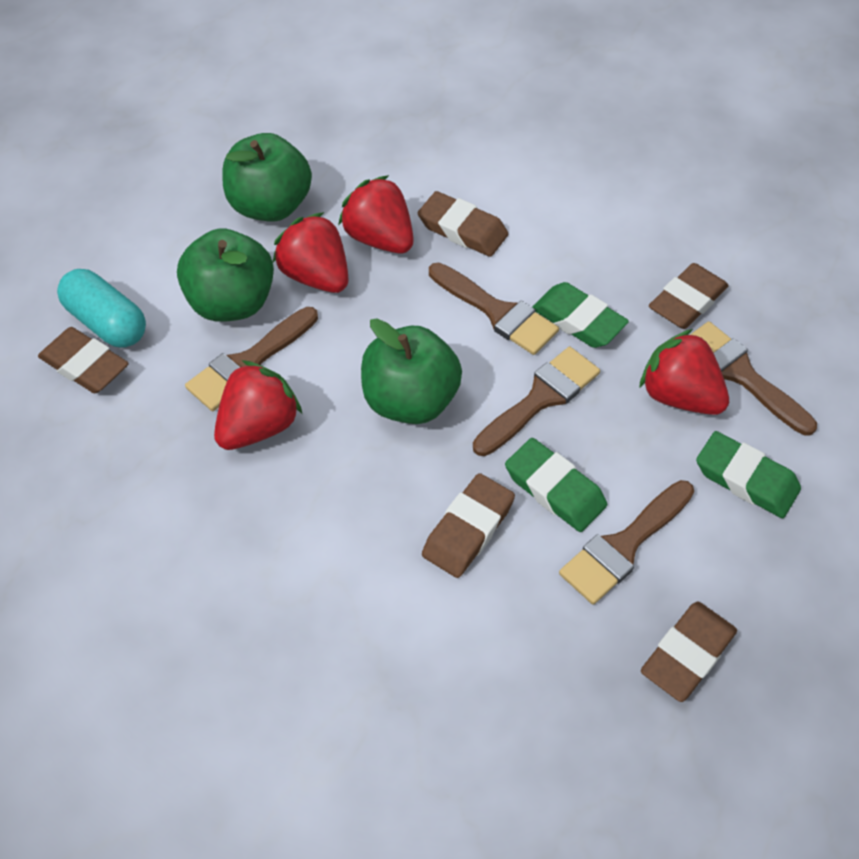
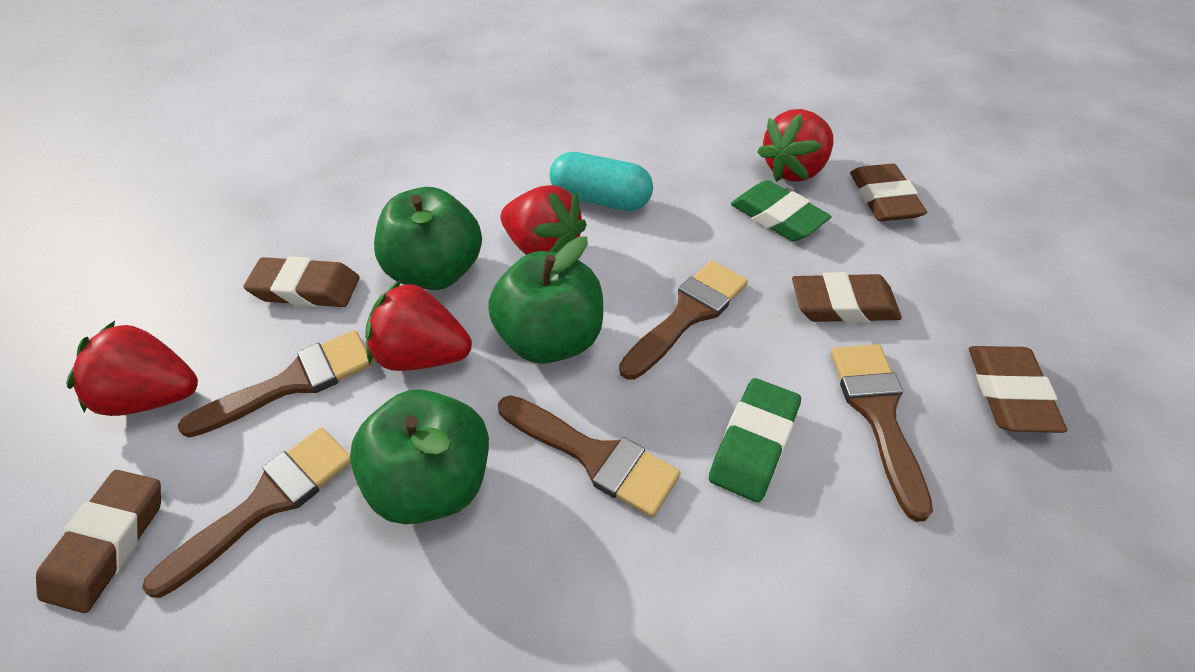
green eraser: [505,438,607,532] [532,282,629,348] [696,431,801,518] = 3 -> [709,378,801,502] [731,180,832,241] = 2

